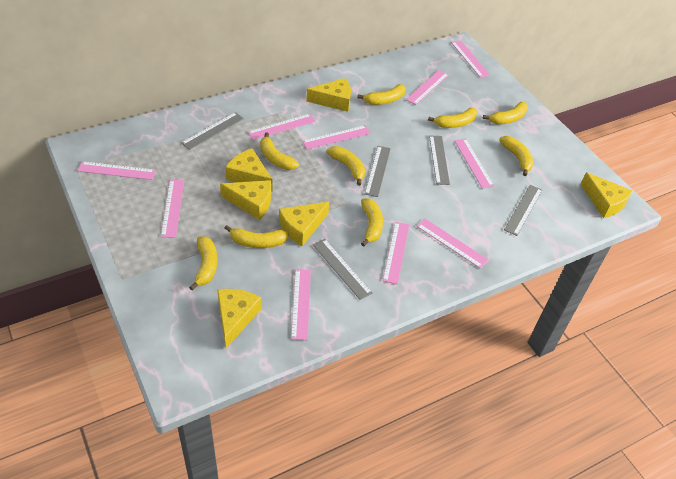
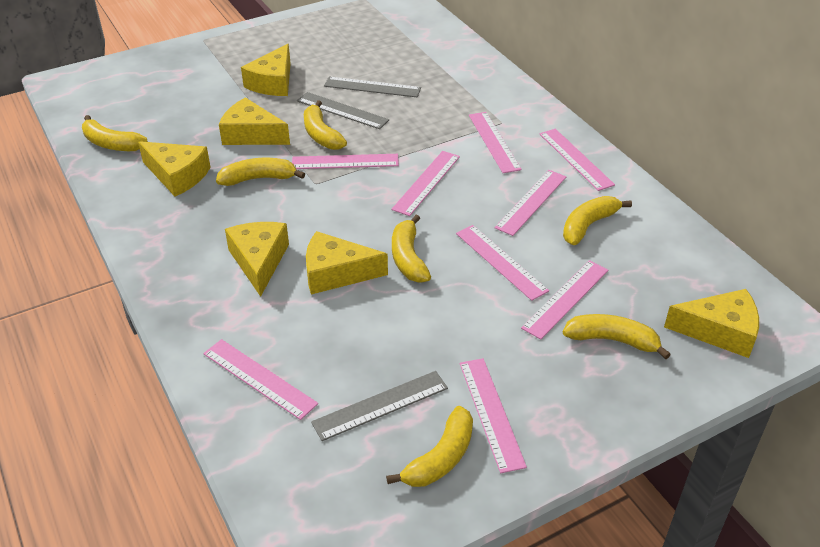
grey ruler: [181,112,244,150] [313,239,372,300] [365,146,391,197] [429,136,450,185] [504,185,542,236] = 5 -> [297,92,389,129] [311,371,448,441] [324,77,421,97] = 3
pink ruler: [78,161,156,180] [161,180,184,238] [248,114,316,140] [291,269,311,340] [302,125,371,150] [383,222,409,284] [406,70,449,105] [417,219,488,269] [451,40,490,77] [454,139,494,188] = 10 -> [203,339,318,420] [292,154,399,169] [391,151,460,216] [456,225,549,301] [460,358,527,473] [469,112,522,173] [494,170,566,236] [521,260,608,340] [540,129,615,191] = 9
yellow banana: [189,237,218,290] [225,225,289,248] [260,132,299,170] [327,146,365,186] [357,84,406,105] [361,198,383,247] [428,108,478,128] [483,102,528,124] [499,136,534,176] = 9 -> [82,115,148,151] [216,158,305,186] [304,100,347,150] [386,406,473,487] [392,215,431,283] [562,314,671,359] [563,196,632,245] = 7

